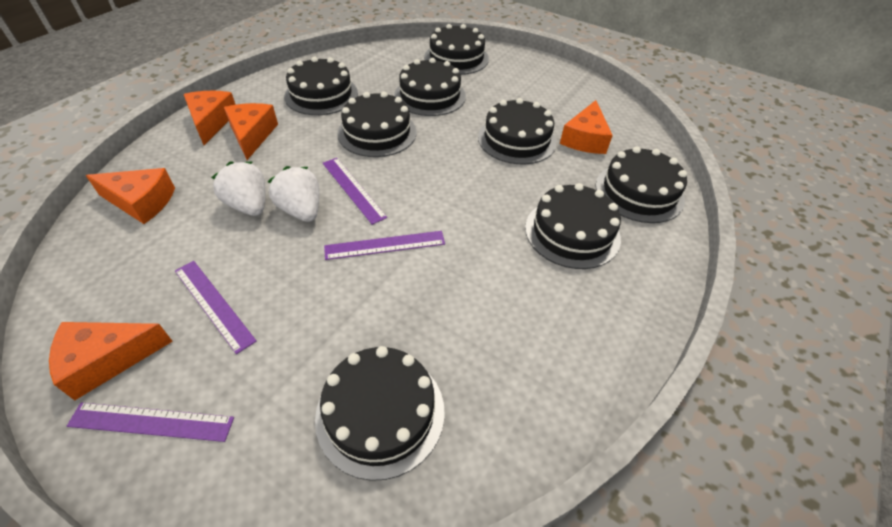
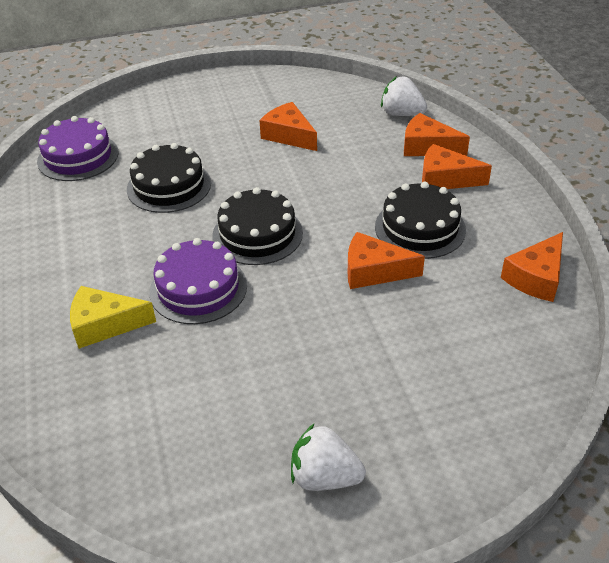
black cake: [284,57,358,115] [315,346,445,481] [338,92,417,157] [394,58,466,116] [424,24,489,75] [478,98,557,164] [525,183,621,269] [595,146,687,223] = 8 -> [127,143,211,213] [212,187,303,265] [375,182,466,259] = 3
purple cake: none = 0 -> [37,116,118,181] [150,238,247,324] = 2
purple ruler: [67,402,234,442] [175,261,257,354] [323,158,387,225] [324,231,445,260] = 4 -> none = 0
yellow cheese: none = 0 -> [70,286,156,349] = 1

